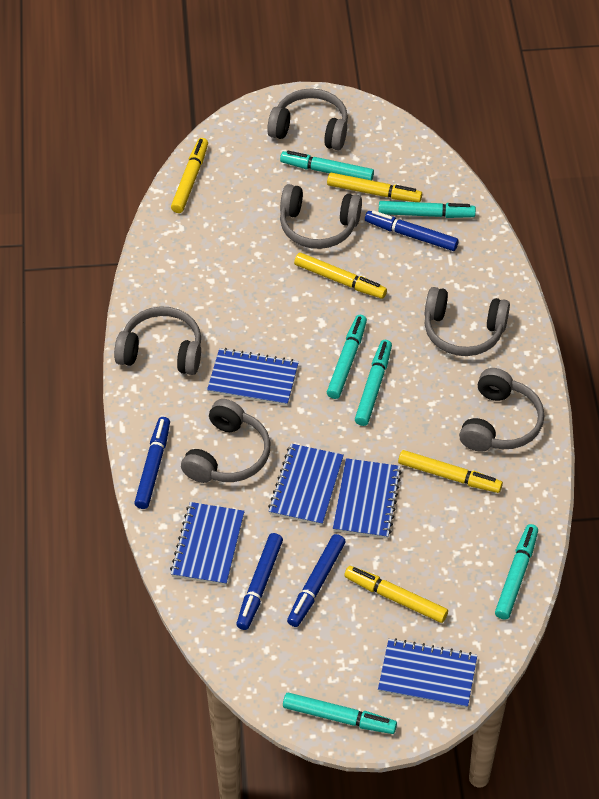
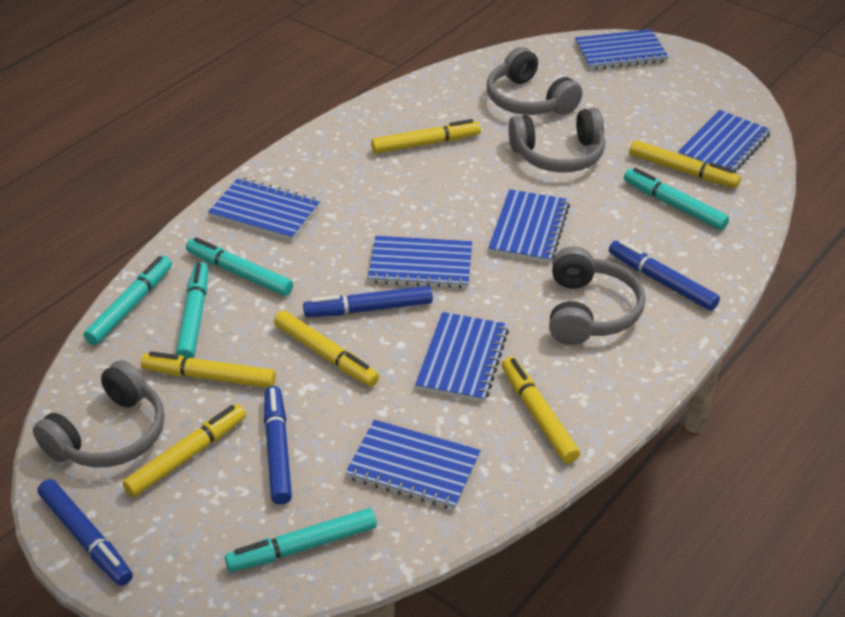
blue notebook: [170,502,245,585] [207,348,299,406] [268,443,344,526] [333,458,402,539] [378,638,477,708] = 5 -> [208,177,320,241] [345,420,481,510] [368,236,472,289] [415,312,509,402] [488,189,570,263] [575,29,669,70] [678,110,771,173] = 7
grey headphones: [114,306,201,375] [181,399,270,483] [267,88,348,150] [280,184,362,249] [425,287,510,356] [459,368,544,452] = 6 -> [33,360,165,467] [487,47,582,115] [508,108,605,173] [549,246,645,345] = 4
turquoise marker: [280,151,374,180] [283,692,397,734] [327,315,367,399] [355,340,392,426] [378,201,476,218] [495,524,538,620] = 6 -> [84,256,172,345] [176,262,208,358] [186,237,293,296] [225,508,377,572] [624,168,729,230] = 5
yellow marker: [171,138,208,213] [294,252,387,299] [327,173,422,202] [344,566,448,623] [398,450,503,493] = 5 -> [122,404,246,497] [141,351,276,388] [274,310,379,387] [371,119,481,154] [502,357,580,463] [629,140,741,188] = 6

